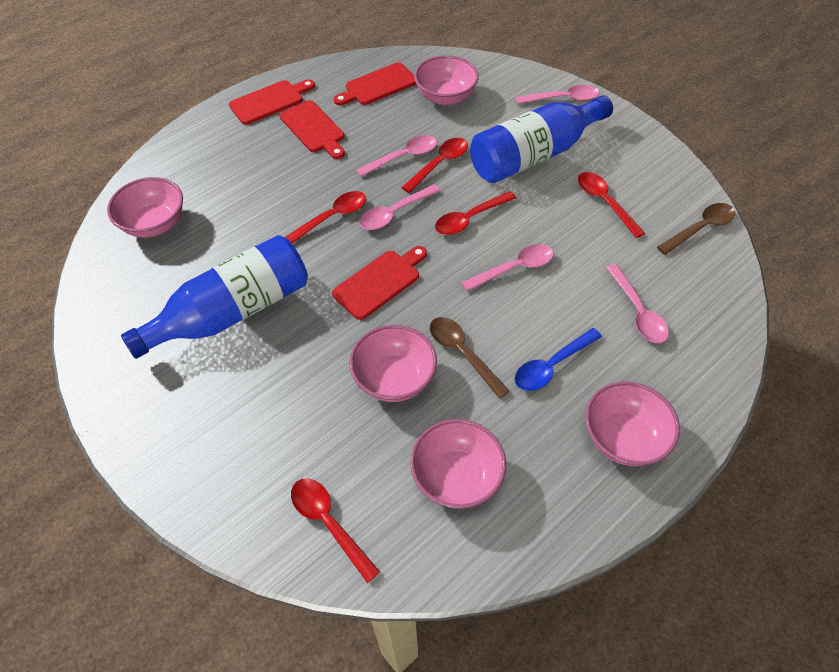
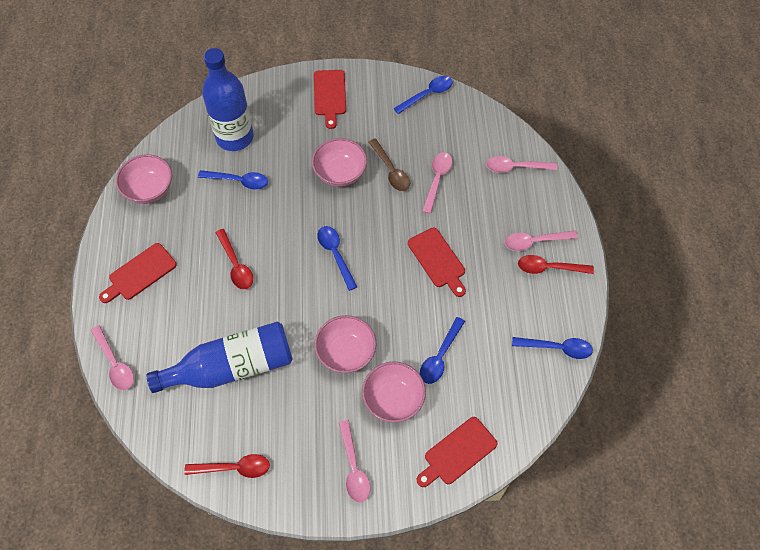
blue spoon: [515,328,602,391] = 1 -> [198,170,268,190] [317,226,357,291] [394,76,453,114] [420,317,465,384] [512,337,593,359] = 5
brown spoon: [430,317,510,399] [657,203,735,255] = 2 -> [369,138,410,191] = 1
pink bowl: [107,177,183,238] [349,325,437,402] [410,419,506,509] [414,55,479,105] [585,381,680,466] = 5 -> [116,154,172,204] [312,138,367,187] [314,315,376,373] [362,361,426,423] = 4
red spoon: [285,191,366,243] [291,478,380,583] [401,138,468,193] [435,191,516,235] [578,172,645,238] = 5 -> [184,454,270,478] [215,229,253,289] [518,255,594,274] = 3

